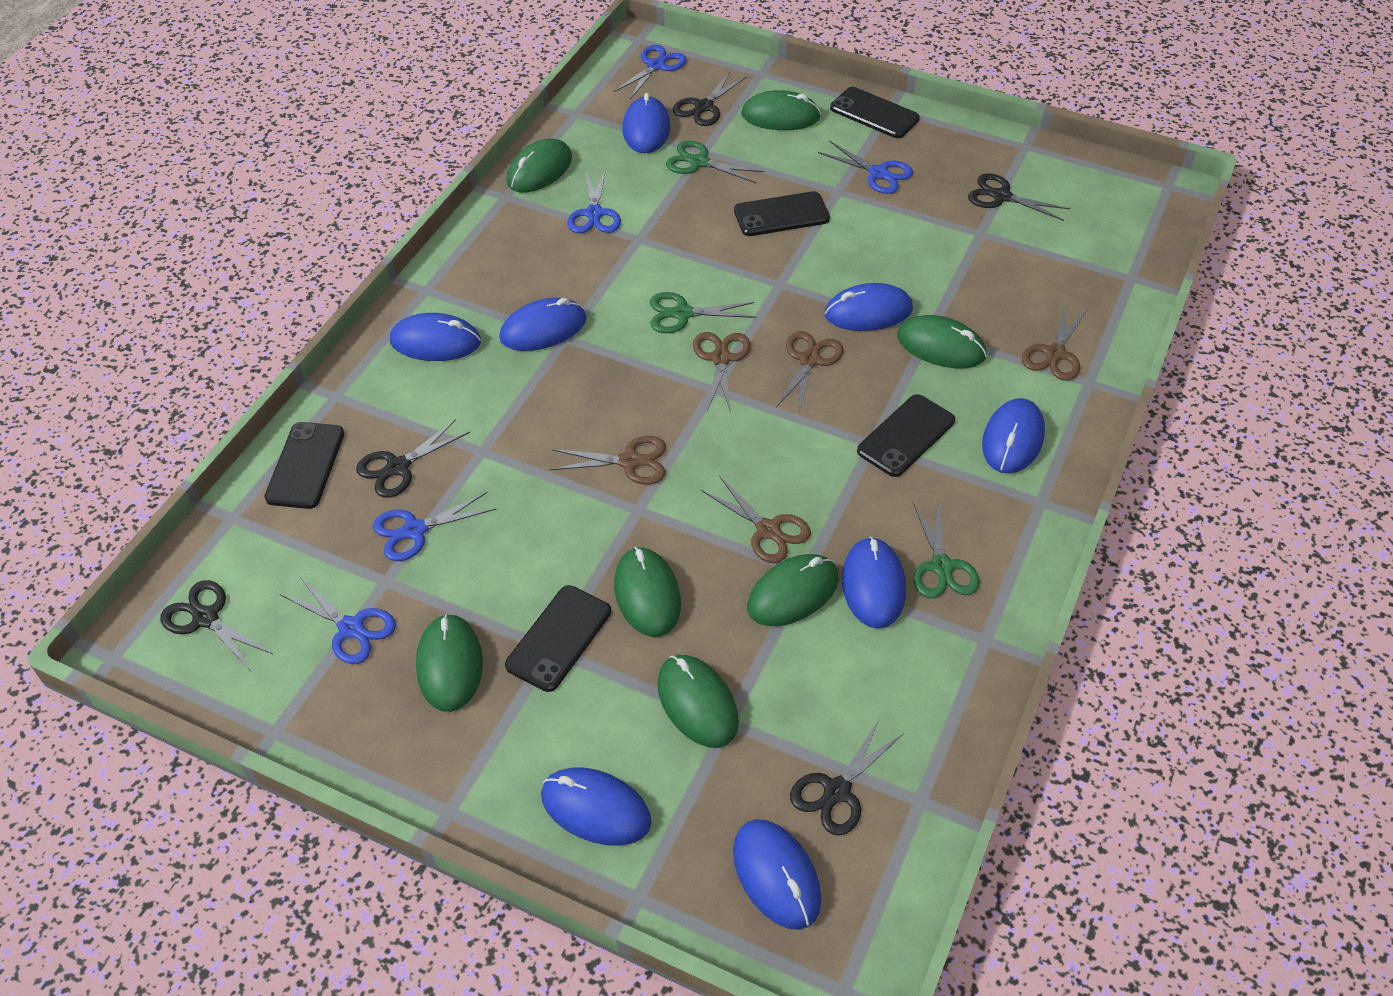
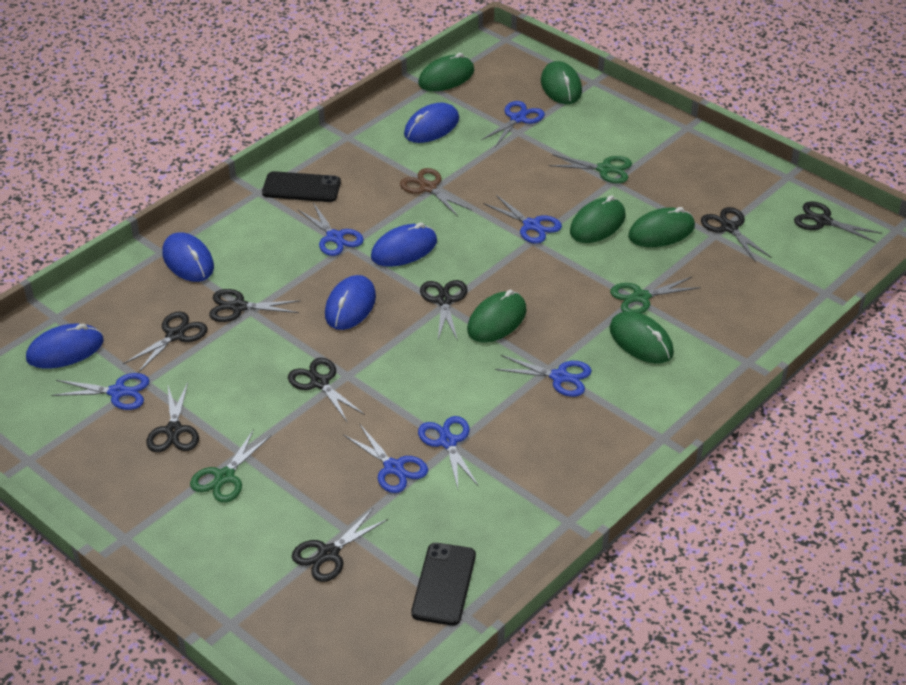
black phone: [264,422,344,509] [505,585,611,692] [734,191,830,236] [830,87,920,138] [857,394,955,477] = 5 -> [262,171,341,202] [411,543,476,626] = 2
black scissors: [160,580,274,671] [356,419,470,498] [673,72,747,126] [790,718,904,835] [968,173,1070,221] = 5 -> [123,311,207,373] [146,382,199,452] [209,289,301,322] [288,358,365,422] [292,509,388,582] [420,280,468,341] [701,207,771,262] [794,201,882,243] = 8
blue mouse: [390,313,481,361] [499,298,586,351] [541,768,652,846] [623,93,670,153] [733,819,821,930] [825,283,913,331] [842,537,906,629] [982,398,1045,474] = 8 -> [26,324,104,369] [162,232,214,282] [325,275,376,330] [371,223,437,267] [404,103,459,143] = 5
blue scissors: [280,576,396,664] [373,492,496,561] [568,169,621,233] [614,45,687,99] [818,141,913,194] = 5 -> [51,373,150,410] [297,203,364,256] [343,425,428,493] [418,416,479,488] [481,101,545,147] [483,195,562,244] [495,355,592,397] = 7
brown scissors: [550,436,666,485] [693,332,751,412] [701,475,811,563] [776,331,844,413] [1022,304,1088,381] = 5 -> [400,168,472,217] = 1
green mouse: [416,613,483,712] [506,139,572,193] [614,547,681,637] [657,655,739,748] [741,90,821,130] [747,554,839,626] [897,315,987,368] = 7 -> [418,53,474,91] [467,290,527,343] [541,61,582,104] [570,195,626,243] [610,312,674,364] [628,207,695,247] = 6

